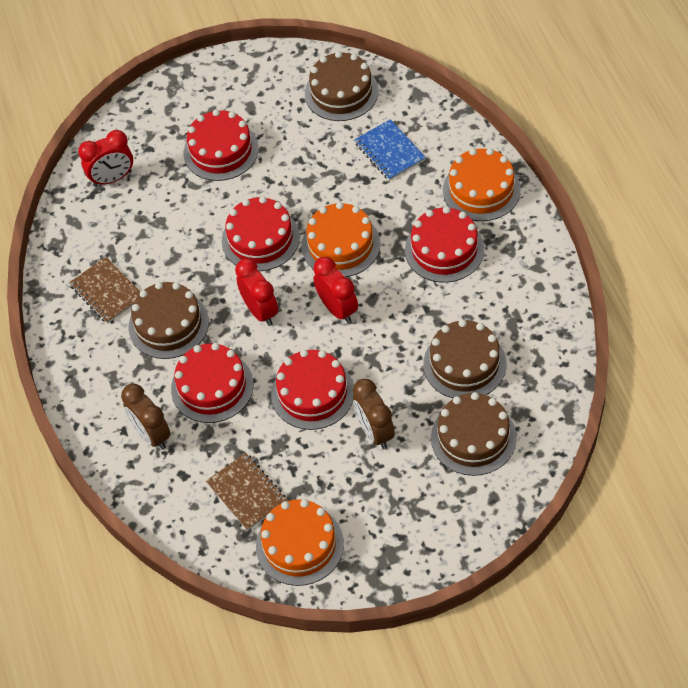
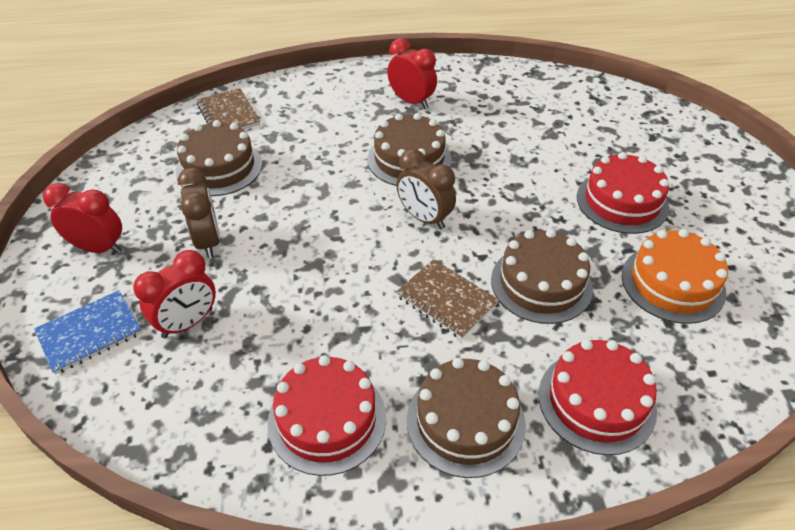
orange cake: [256,499,344,586] [302,202,380,277] [443,148,521,221] = 3 -> [622,229,728,324] = 1
red cake: [171,343,253,423] [184,109,259,181] [222,196,300,271] [271,349,354,430] [405,206,484,283] = 5 -> [267,355,386,476] [539,339,657,455] [577,152,669,234] = 3

